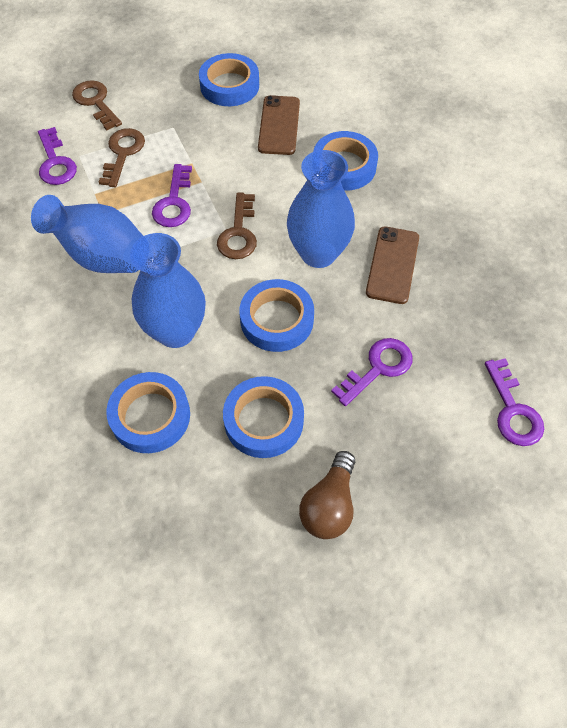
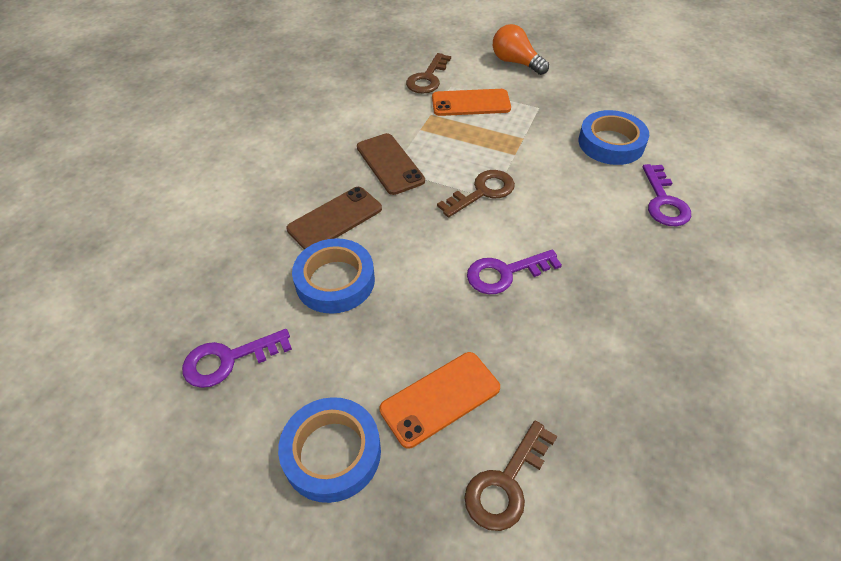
blue tape: [106,372,190,453] [199,53,259,106] [223,376,304,458] [240,279,314,352] [313,131,378,191] = 5 -> [278,397,381,503] [292,238,375,314] [579,110,649,165] = 3
blue vase: [31,195,143,273] [130,233,206,348] [287,150,355,268] = 3 -> none = 0
brown light bulb: [299,451,355,539] = 1 -> none = 0
orange light bulb: none = 0 -> [493,24,549,75] = 1
orange phone: none = 0 -> [379,352,500,449] [432,89,511,116] = 2
purple key: [38,127,77,185] [152,164,192,227] [331,338,412,406] [485,358,544,446] = 4 -> [182,329,292,388] [467,250,562,294] [643,164,691,226] = 3

